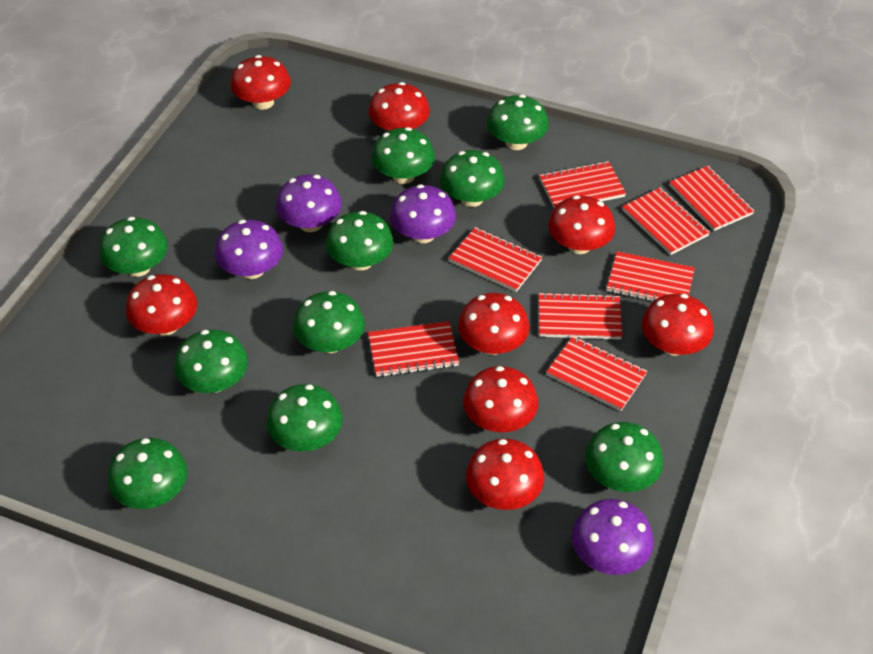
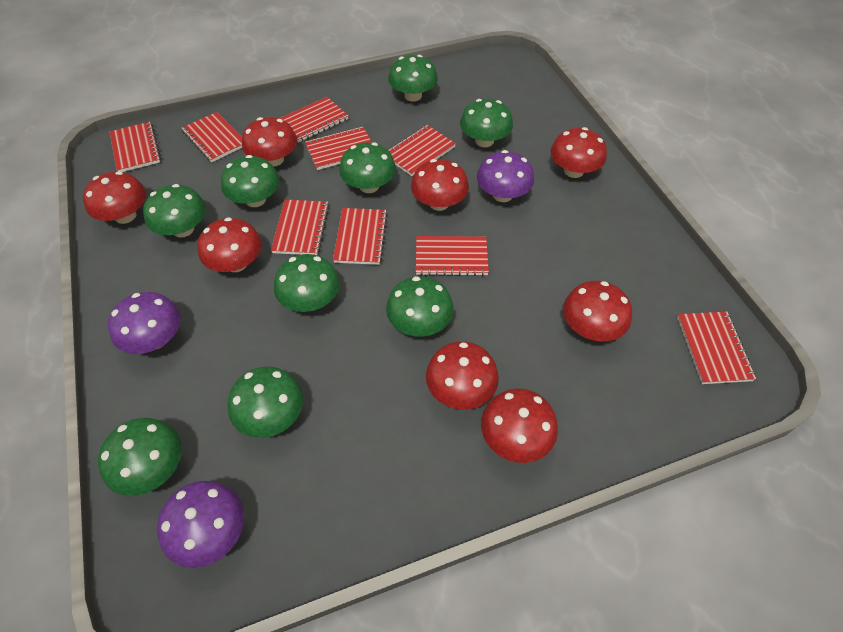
green mushroom: [99,217,168,277] [108,438,187,509] [174,330,248,393] [266,384,343,452] [293,291,365,353] [326,211,394,271] [371,127,435,184] [440,150,505,207] [487,95,549,150] [585,422,664,492] = 10 -> [98,418,182,496] [143,184,206,238] [221,155,280,207] [228,366,303,438] [274,254,340,312] [339,142,396,193] [386,276,453,337] [388,55,438,101] [460,99,513,147] = 9
purple mushroom: [215,220,283,279] [276,175,342,232] [390,184,456,243] [572,499,654,575] = 4 -> [108,292,181,354] [157,481,244,568] [477,150,534,202] = 3
red notebook: [368,321,459,377] [449,227,542,292] [539,161,626,209] [539,292,622,340] [546,336,647,411] [607,251,695,301] [622,187,710,255] [669,166,755,231] = 8 -> [110,122,161,172] [182,112,242,162] [271,200,329,255] [279,97,348,143] [305,127,372,170] [333,208,388,265] [388,125,456,176] [416,236,489,276] [677,311,756,384] = 9

